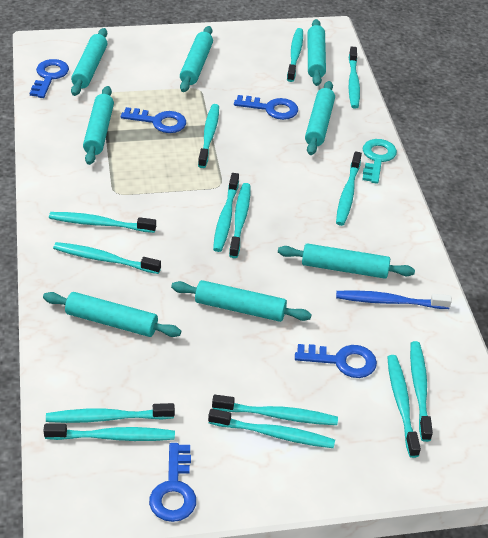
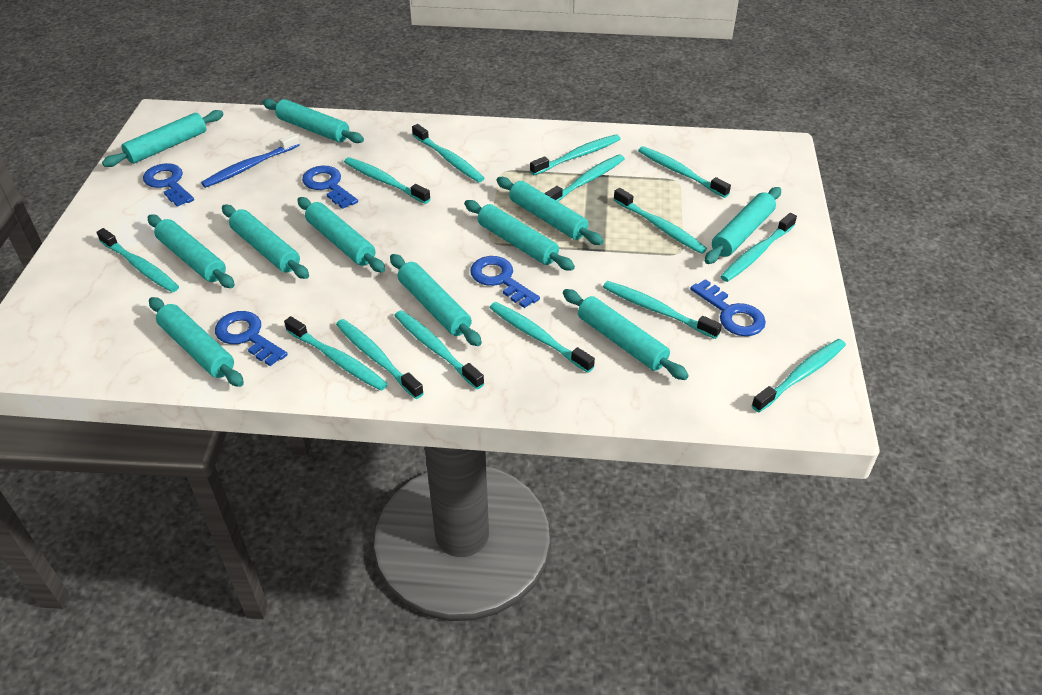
turquoise key: [362,139,397,184] = 1 -> none = 0
turquoise rolling pin: [43,292,181,337] [71,28,108,96] [83,86,114,165] [171,280,312,322] [180,26,213,92] [278,243,415,279] [305,81,335,155] [308,19,326,86] = 8 -> [102,110,224,167] [148,214,235,288] [149,297,244,387] [222,205,309,279] [262,99,364,143] [297,197,385,272] [390,254,482,346] [464,200,575,271] [497,177,604,245] [563,289,689,380] [705,187,781,264] = 11

